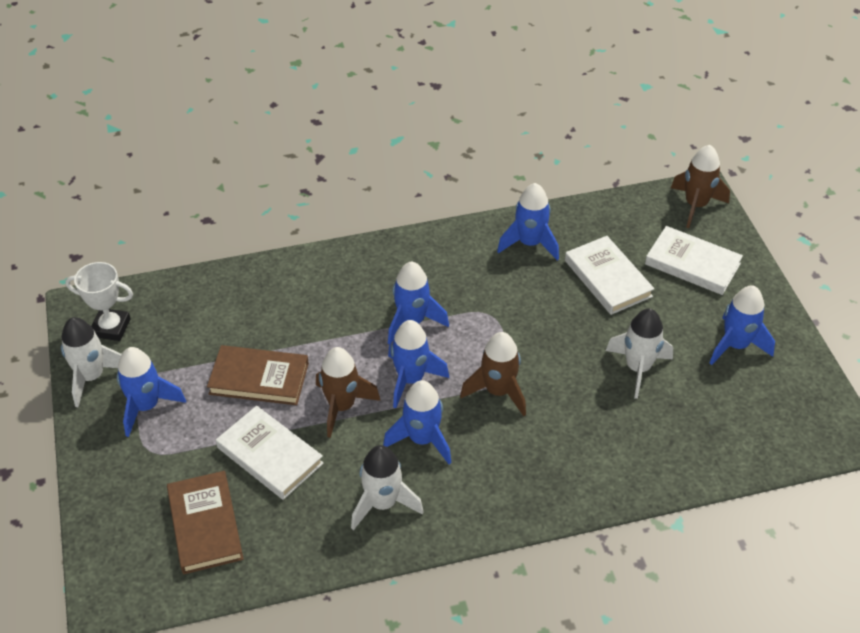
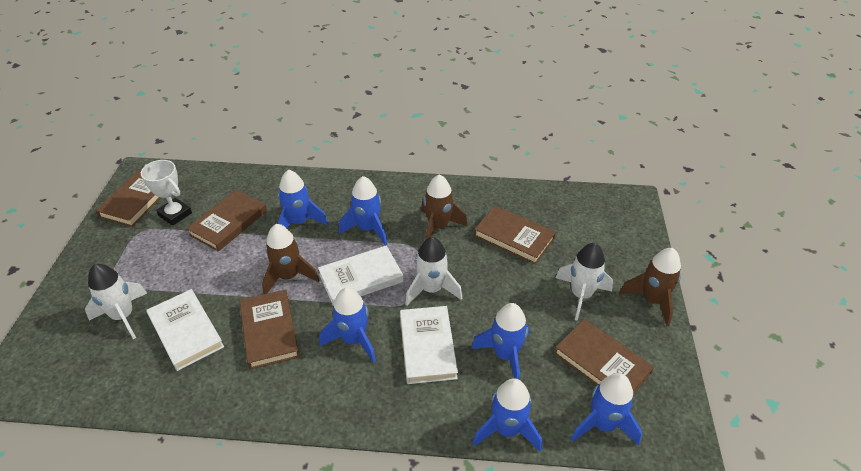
brown book: [167,471,244,574] [207,345,309,405] = 2 -> [96,170,161,227] [186,190,267,252] [239,289,300,369] [474,206,556,265] [554,319,654,394] = 5

